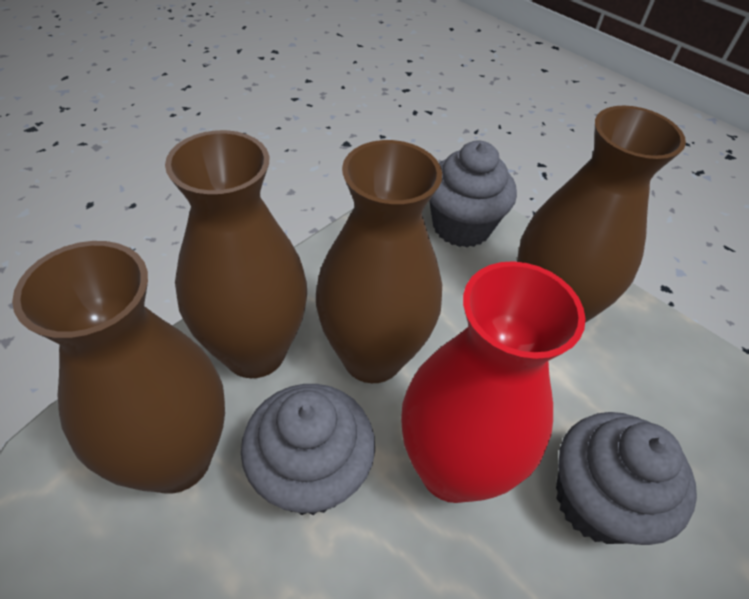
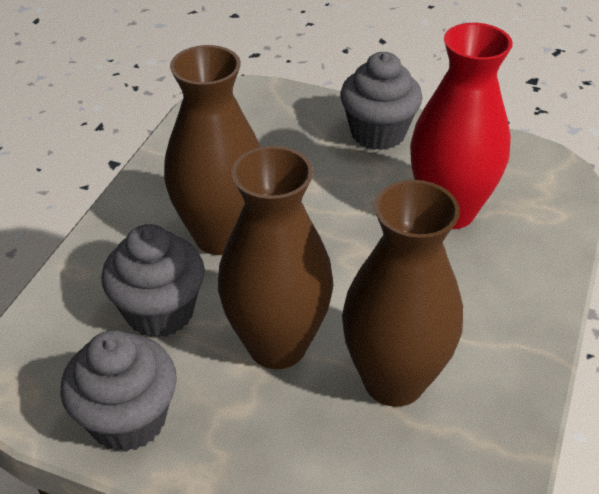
brown vase: [12,241,225,494] [165,130,307,378] [316,140,442,383] [517,106,686,323] = 4 -> [164,45,260,255] [218,146,333,369] [342,180,463,407] = 3

